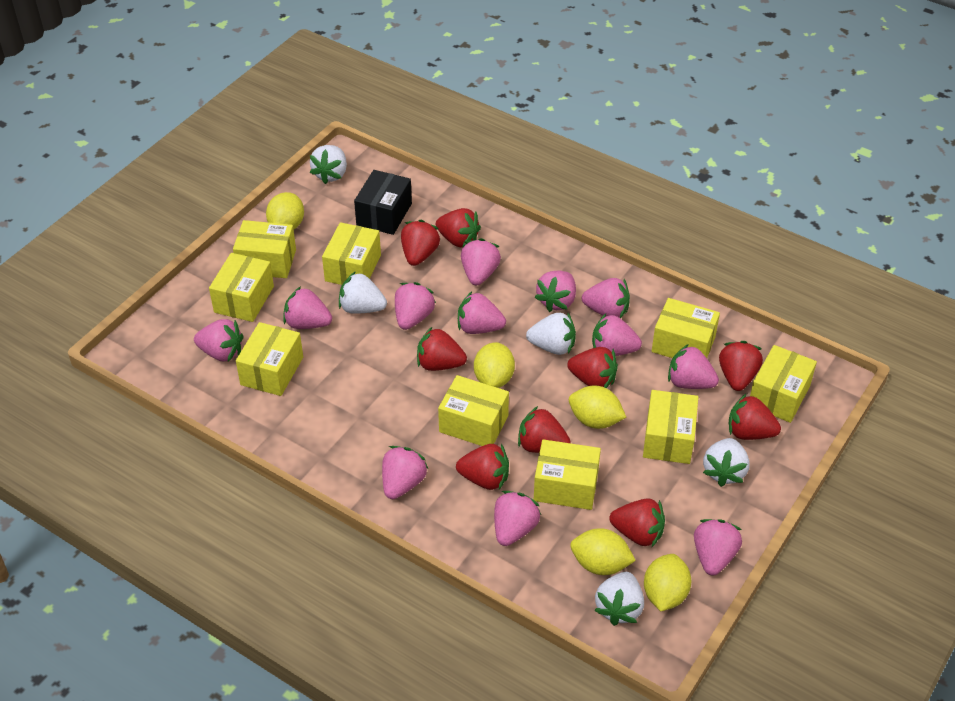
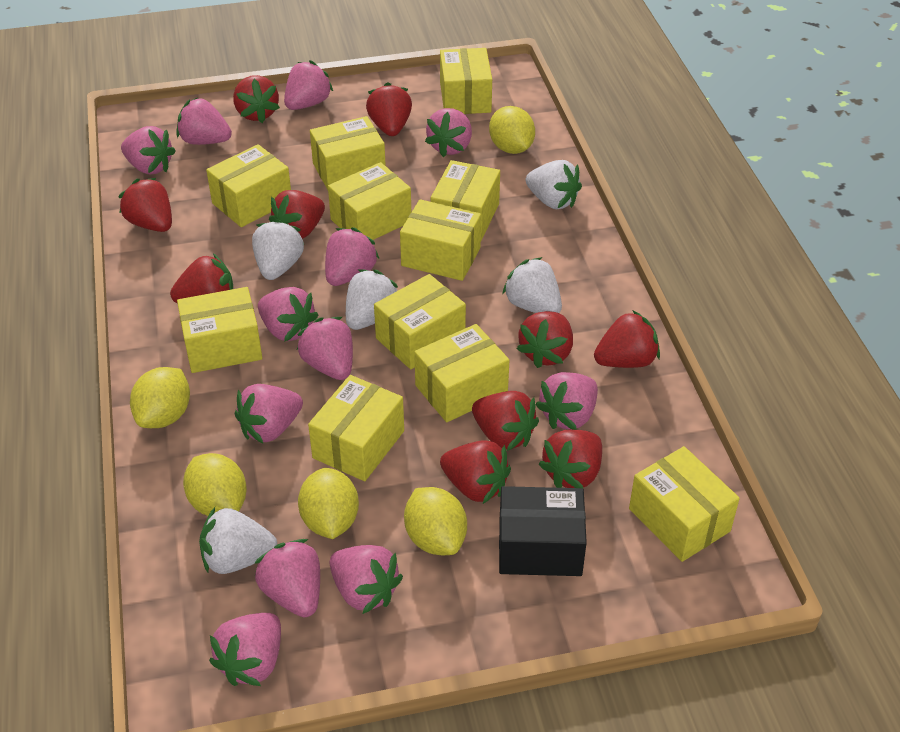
red strawberry: [401,220,440,266] [417,327,467,371] [436,208,481,248] [456,444,509,490] [518,406,571,453] [567,347,618,388] [609,498,665,547] [719,341,763,391] [729,393,781,440] = 9 -> [118,178,172,232] [170,253,233,303] [233,75,280,123] [269,190,325,239] [366,82,412,136] [440,441,511,504] [472,391,539,451] [517,311,573,368] [539,430,602,488] [594,310,660,368] = 10
yellow box: [209,253,274,322] [233,220,296,278] [236,322,303,396] [322,222,381,285] [438,375,509,446] [534,439,601,510] [643,390,698,464] [652,298,720,358] [750,345,817,423] = 9 -> [177,287,262,373] [206,144,291,227] [308,375,404,481] [310,116,386,190] [328,162,411,240] [374,274,466,369] [400,199,481,281] [414,324,509,422] [431,160,500,241] [440,48,492,114] [629,446,740,562] = 11

